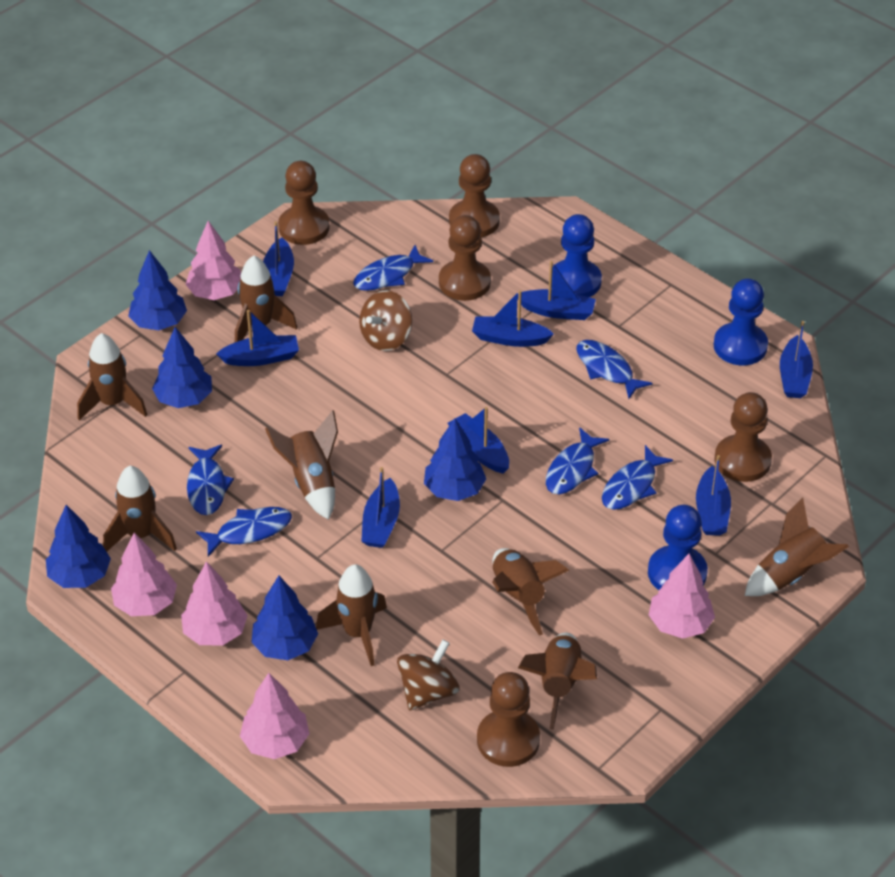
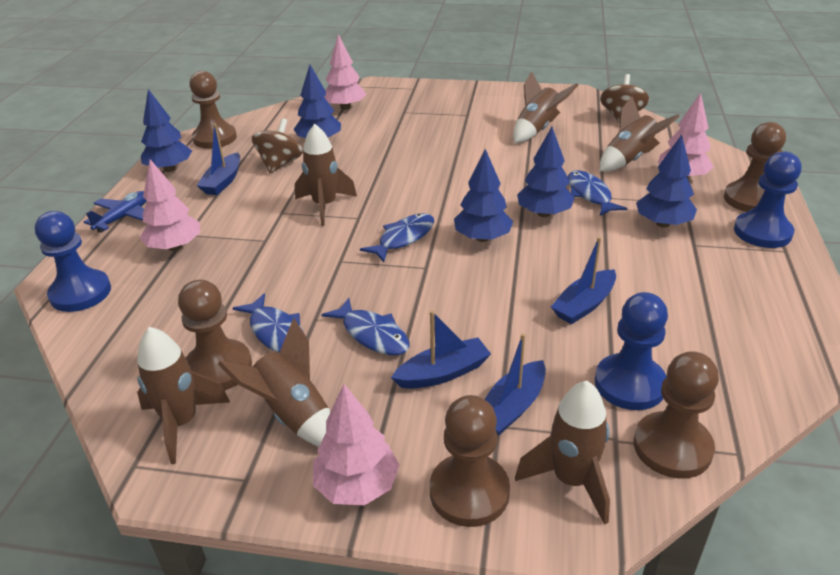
blue boat: [216,310,299,366] [263,221,294,296] [361,467,400,548] [448,407,509,473] [472,290,554,347] [517,261,596,320] [696,455,731,536] [780,321,813,398] = 8 -> [197,124,240,195] [391,311,491,389] [484,333,546,435] [551,237,616,324] = 4
blue fish: [187,445,234,515] [196,507,292,557] [353,245,433,291] [546,427,609,494] [577,340,653,399] [602,445,673,510] = 6 -> [233,293,304,353] [321,298,409,355] [360,213,434,262] [568,170,628,216] = 4
blue plane: none = 0 -> [84,191,147,233] = 1
brown rocket: [77,333,147,420] [103,466,177,552] [235,255,297,342] [265,410,338,520] [316,564,387,666] [492,548,569,636] [518,632,597,730] [745,498,849,596] = 8 -> [137,327,230,464] [218,318,330,447] [295,124,357,226] [513,71,578,143] [515,381,610,525] [600,97,680,172] = 6
pink tree: [111,533,177,616] [181,561,248,645] [186,221,241,300] [240,673,309,759] [649,554,715,639] = 5 -> [140,159,200,251] [313,384,400,505] [324,34,367,110] [658,93,714,178] = 4

